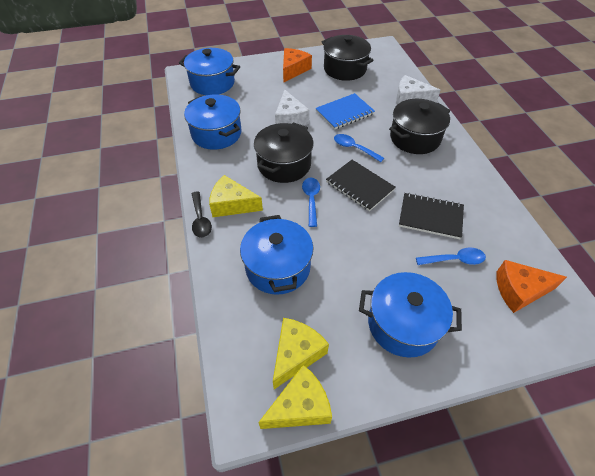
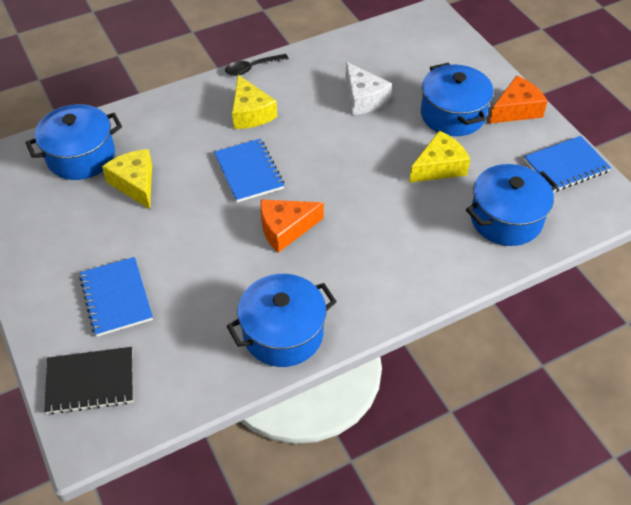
black notebook: [326,160,396,211] [399,193,464,239] = 2 -> [44,347,133,415] = 1
black pot: [254,122,314,183] [322,35,374,81] [389,99,450,154] = 3 -> none = 0
blue notebook: [315,93,375,130] = 1 -> [79,257,153,337] [214,139,285,202] [524,136,611,192] = 3
blue spoon: [302,178,320,227] [334,134,384,162] [416,248,486,265] = 3 -> none = 0
white cheese: [275,90,310,126] [396,75,440,105] = 2 -> [345,62,392,115] = 1

